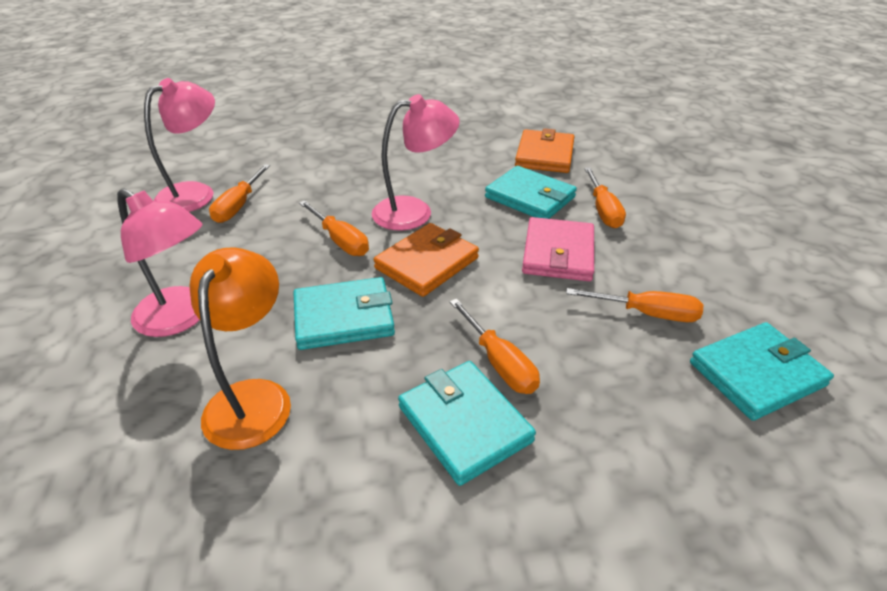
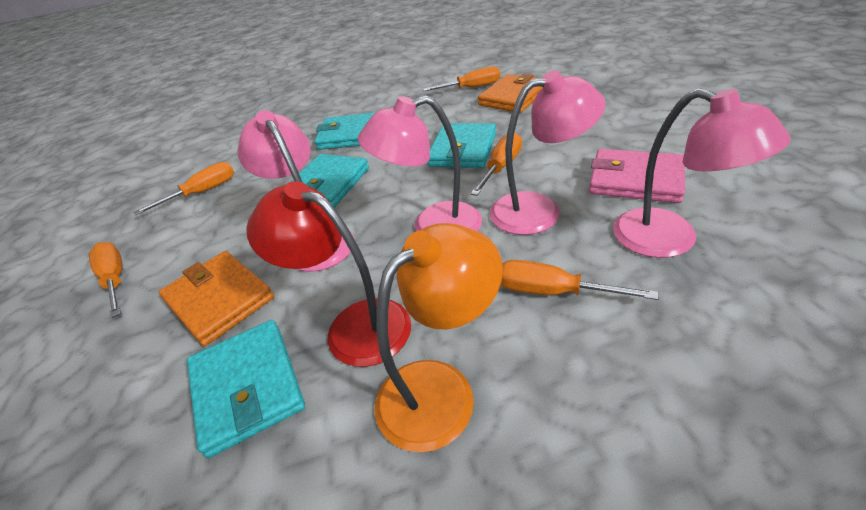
pink lamp: [117,188,202,337] [144,78,215,212] [372,94,460,231] = 3 -> [237,110,354,272] [358,96,482,231] [490,70,606,235] [613,88,791,258] = 4
red lamp: none = 0 -> [246,181,411,367] = 1

